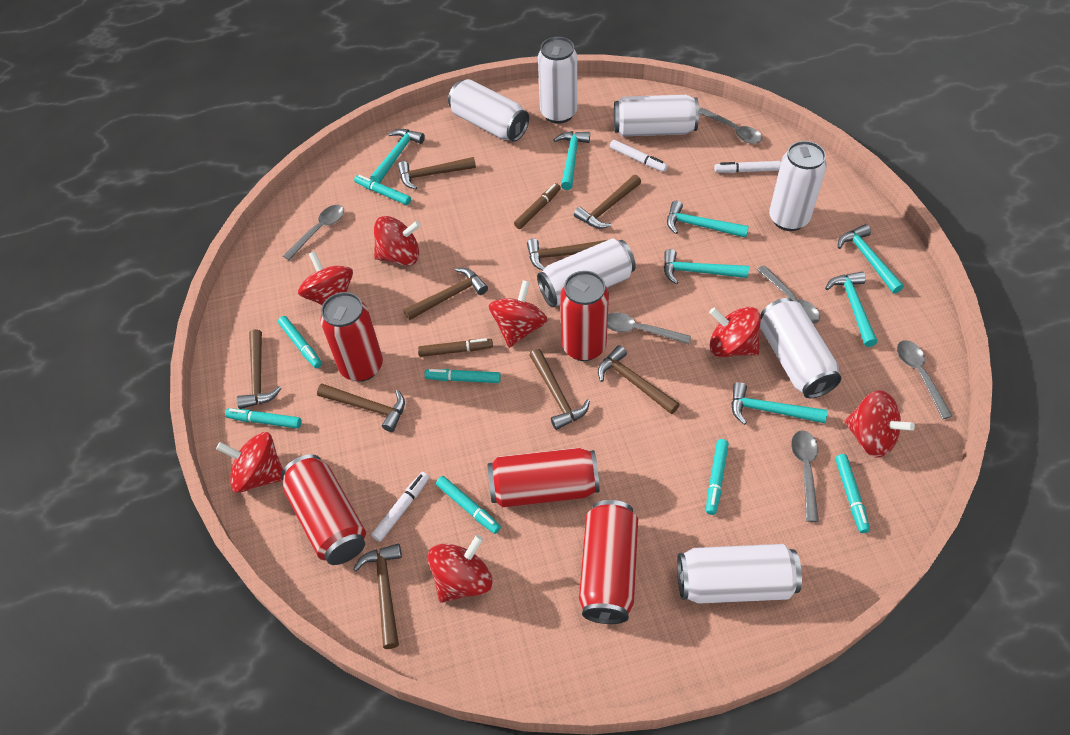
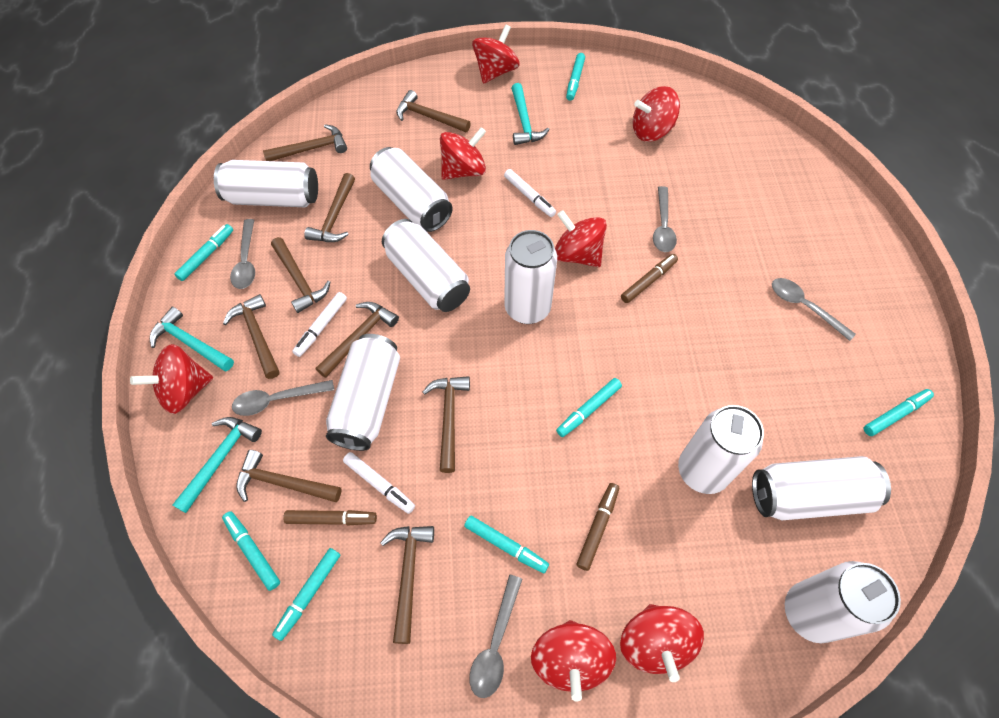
brown marker: [418,338,493,357] [514,183,561,229] = 2 -> [283,510,377,525] [577,483,619,571] [621,254,678,303] = 3
grey spoon: [283,205,344,260] [607,312,691,344] [699,107,762,144] [757,265,820,324] [791,430,819,522] [897,340,952,419] = 6 -> [230,219,255,289] [232,380,334,416] [469,575,522,698] [653,186,677,252] [772,278,856,341] = 5
red can: [281,454,366,565] [320,292,383,382] [488,448,600,507] [560,271,609,361] [579,500,638,624] = 5 -> none = 0
turquoise hammer: [370,129,425,183] [553,131,590,190] [664,249,749,285] [667,201,749,238] [731,382,827,425] [825,272,878,347] [838,224,904,294] = 7 -> [150,307,234,371] [173,417,262,513] [511,83,550,145] = 3
white can: [448,79,529,142] [537,238,636,307] [538,37,577,124] [614,95,699,136] [677,544,802,604] [760,298,841,398] [769,141,827,231] = 7 -> [214,160,318,207] [326,334,400,451] [370,147,453,232] [382,219,470,312] [504,230,557,324] [678,405,764,494] [752,456,891,520] [785,561,901,643] = 8

